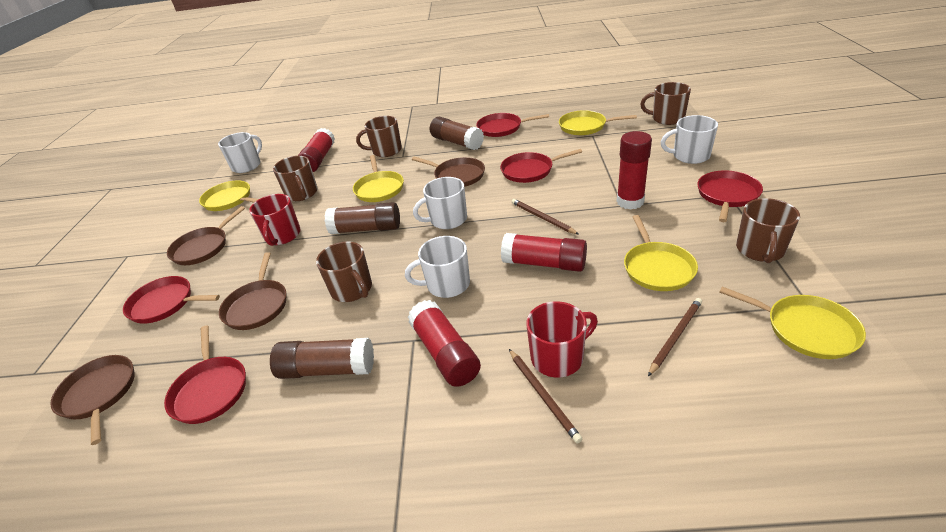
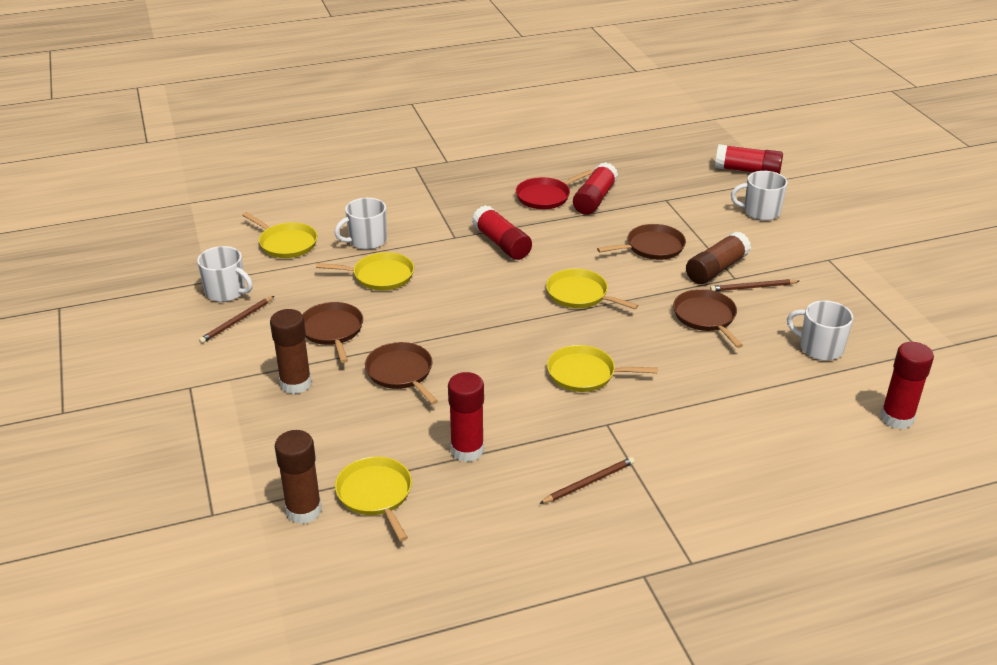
brown mug: [273,156,318,201] [316,241,372,302] [356,116,402,157] [640,82,691,125] [736,198,800,263] = 5 -> none = 0
red glue stick: [298,128,335,172] [408,300,481,387] [501,233,587,272] [616,131,652,210] = 4 -> [448,372,484,462] [472,205,532,260] [573,162,618,215] [715,144,783,174] [880,342,934,429] = 5
red mug: [249,194,301,246] [526,301,598,377] = 2 -> none = 0
red pan: [123,276,220,324] [164,326,246,424] [476,113,549,137] [500,149,582,183] [697,171,763,222] = 5 -> [516,170,593,209] = 1

